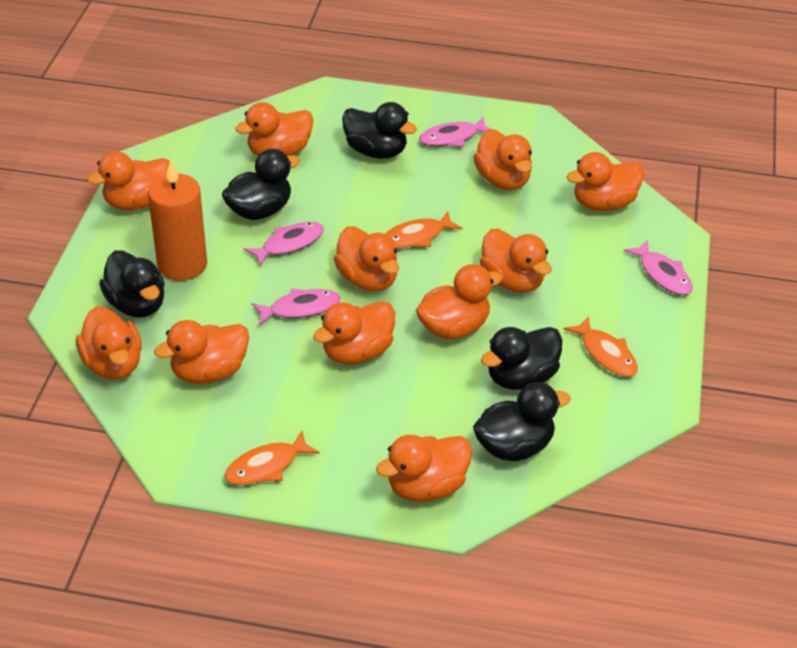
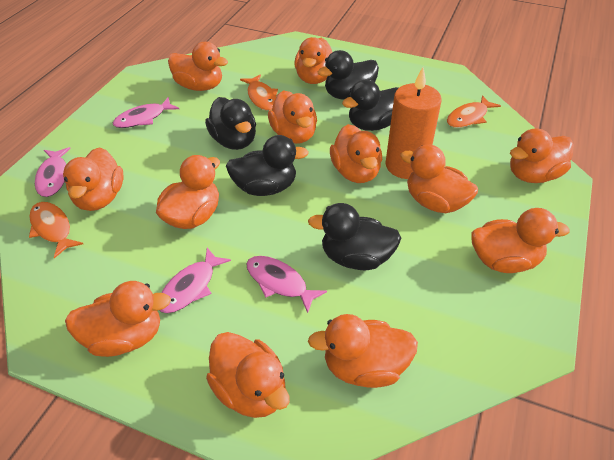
orange duck: [76,306,142,380] [87,151,170,210] [154,320,249,384] [235,102,313,156] [313,301,395,365] [334,226,399,292] [376,435,472,502] [416,264,502,339] [473,129,532,190] [480,229,552,293] [566,152,644,211] = 11 -> [63,147,124,211] [65,281,171,357] [156,155,220,229] [168,42,228,91] [206,332,290,418] [268,91,317,144] [294,37,332,84] [308,314,418,388] [330,124,382,183] [400,144,478,213] [471,208,570,273] [510,128,574,183] = 12

